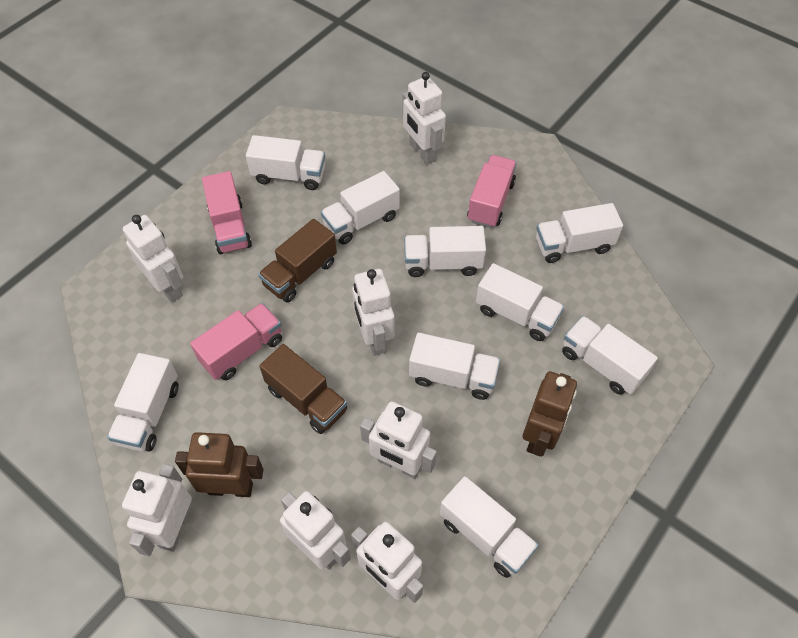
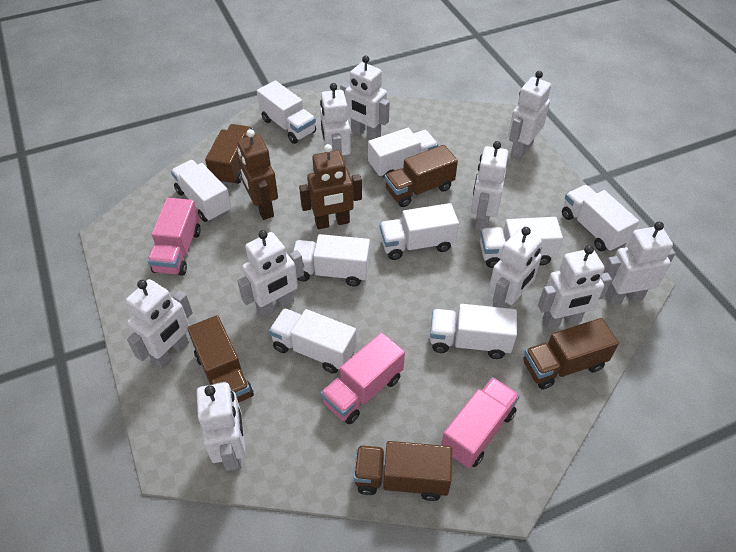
brown truck: [258,219,337,303] [259,344,347,434] = 2 -> [187,315,254,403] [205,124,254,185] [354,441,452,501] [385,145,458,207] [523,318,619,390] = 5
white robot: [122,464,192,556] [123,215,183,302] [280,491,351,570] [351,522,423,603] [352,269,395,356] [360,401,437,479] [403,72,446,164] = 7 -> [126,279,193,369] [197,382,246,472] [237,230,304,318] [320,83,351,162] [340,56,390,140] [471,141,508,231] [489,227,542,308] [508,71,551,160] [538,245,612,329] [603,222,676,305] = 10

